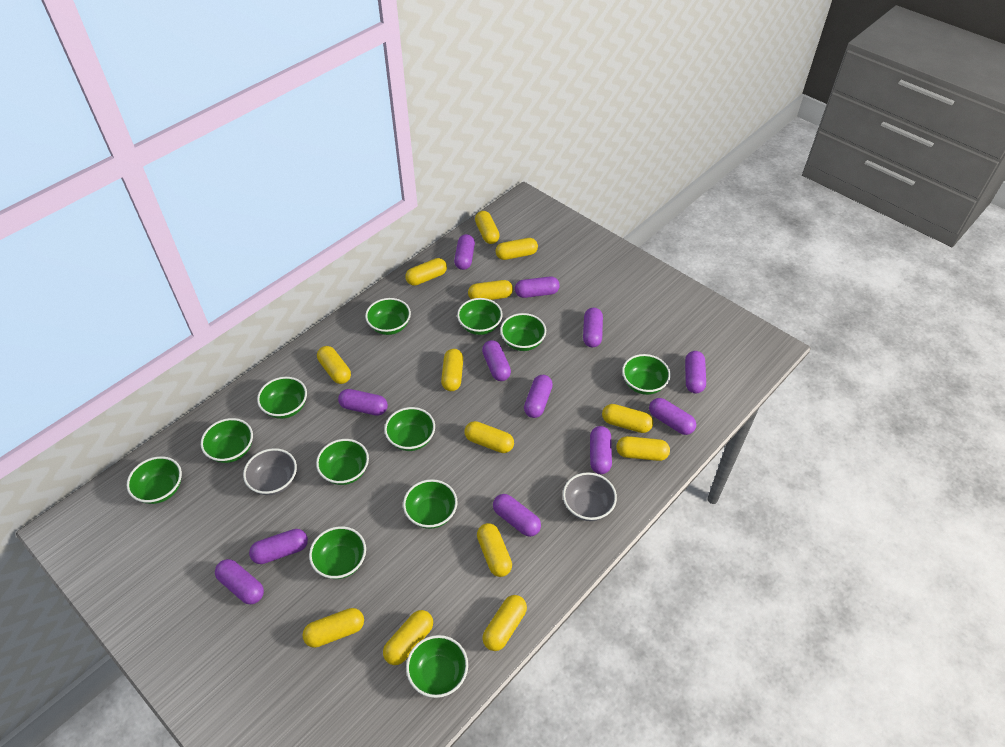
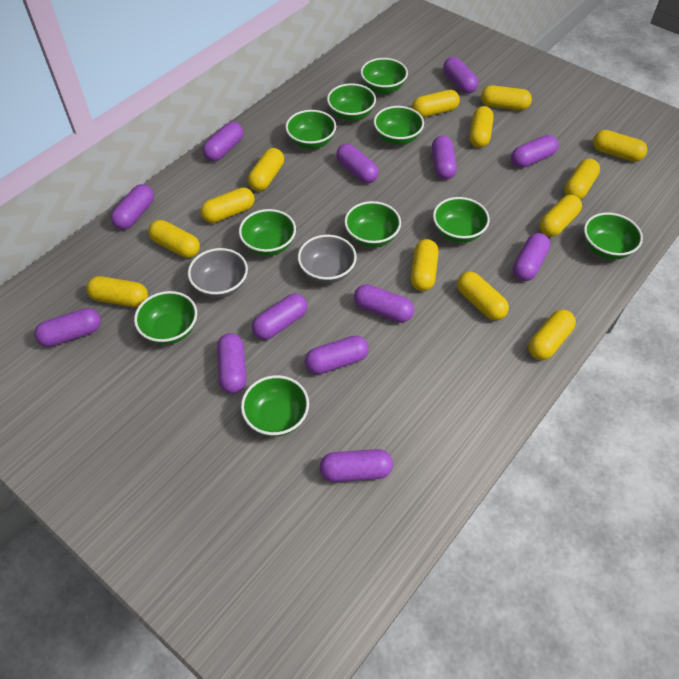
green bowl: [127,456,182,504] [201,418,253,463] [257,377,307,419] [309,526,366,579] [316,439,369,485] [365,298,411,335] [384,407,435,451] [403,479,457,529] [406,635,468,698] [457,298,503,335] [500,313,546,351] [622,354,671,395] = 12 -> [134,291,197,345] [239,209,296,256] [241,375,309,437] [285,110,336,149] [327,83,376,121] [344,201,401,248] [361,58,408,94] [374,106,424,145] [433,197,490,243] [584,212,643,260] = 10
purple capsule: [215,559,264,604] [249,529,308,564] [338,389,388,416] [454,234,475,270] [482,340,511,381] [493,494,541,537] [515,277,560,298] [524,375,553,418] [583,308,603,347] [590,426,612,474] [649,398,696,435] [685,351,706,393] = 12 -> [34,308,101,347] [111,184,154,230] [202,122,243,161] [217,333,246,394] [252,294,307,340] [305,335,369,374] [320,449,393,482] [336,144,379,183] [354,284,414,323] [432,135,457,180] [443,57,478,94] [511,135,558,168] [513,233,550,281] = 13

